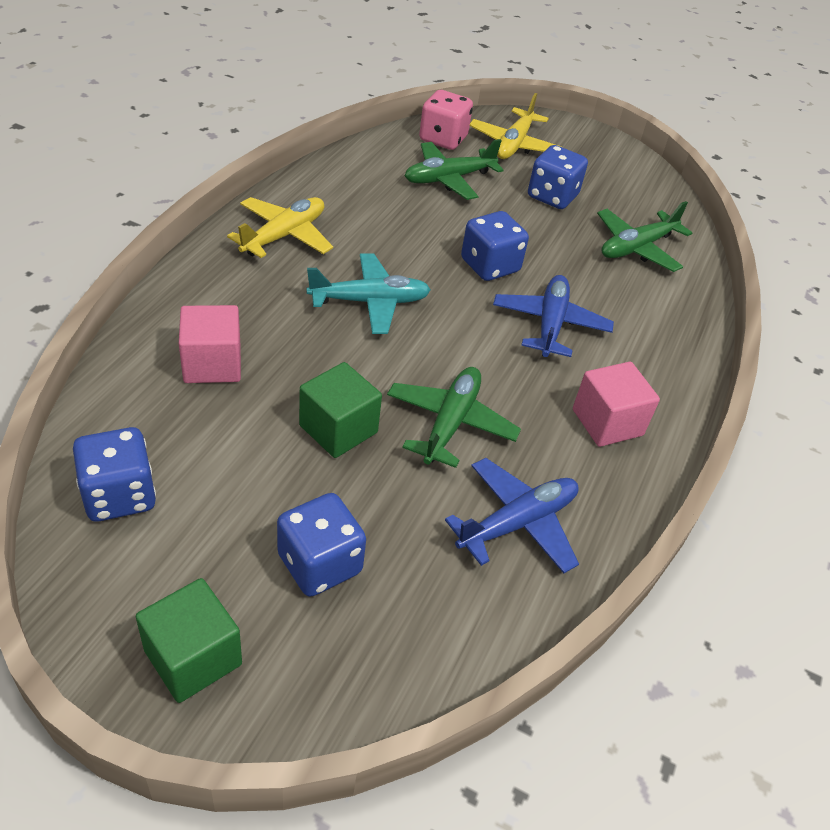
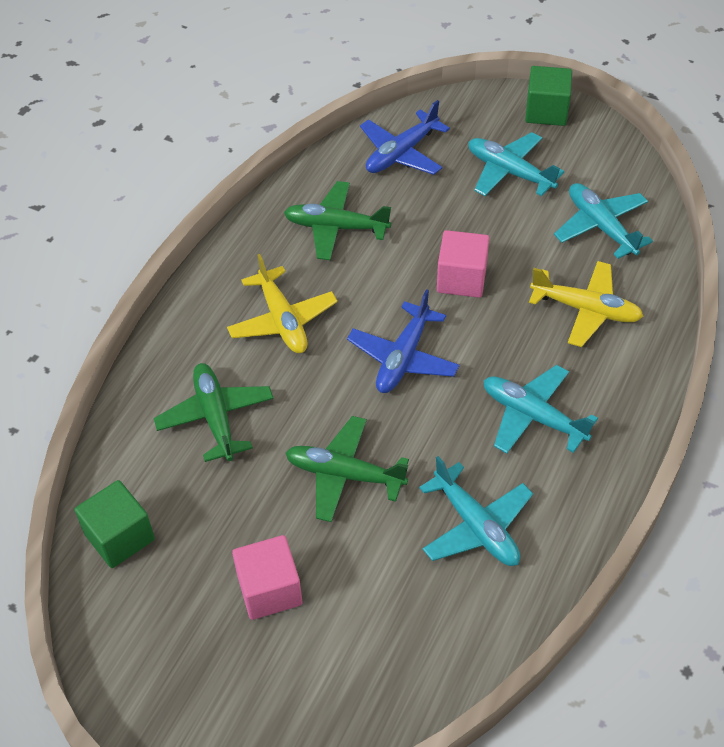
blue dice: [73,427,156,521] [277,493,366,597] [461,211,529,281] [528,145,588,209] = 4 -> none = 0
pink dice: [419,90,473,150] = 1 -> none = 0
turquoise plane: [307,253,431,334] = 1 -> [419,456,533,566] [469,132,564,196] [483,365,598,454] [554,183,653,259] = 4

